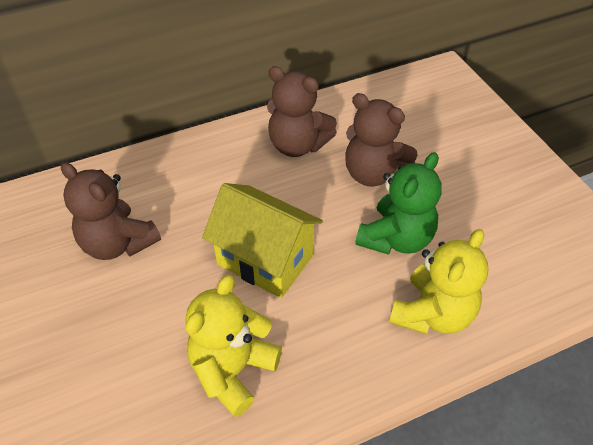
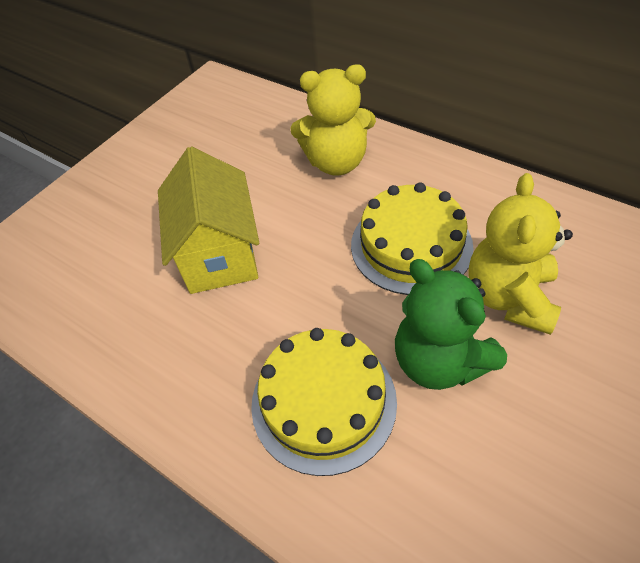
brown teddy bear: [61,162,161,260] [267,66,337,157] [345,93,418,187] = 3 -> none = 0
yellow cake: none = 0 -> [251,328,397,476] [351,183,474,295] = 2

